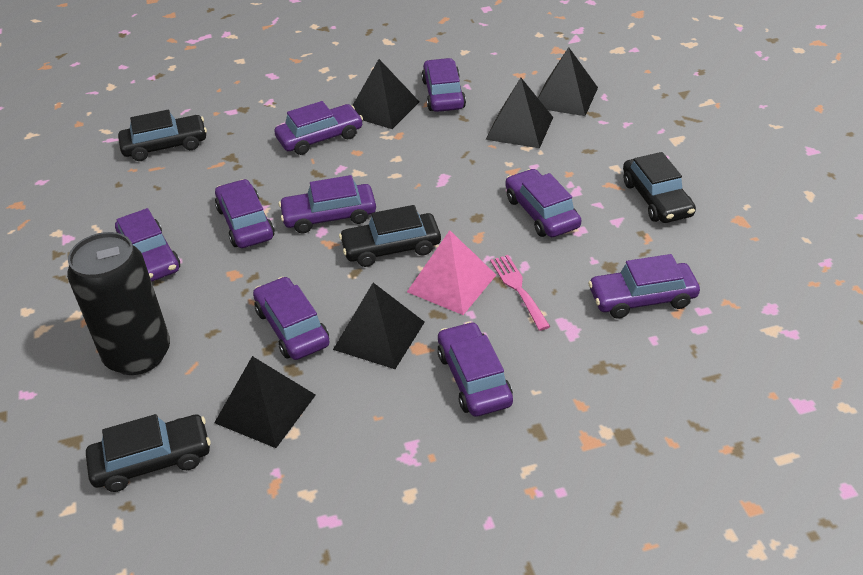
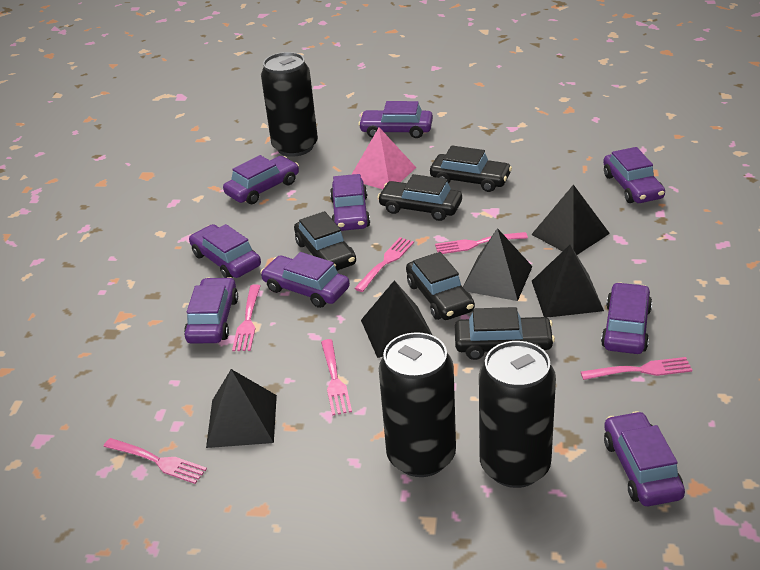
black can: [67,232,170,375] = 1 -> [261,52,318,157] [379,332,456,477] [479,341,556,488] = 3
black car: [86,414,211,492] [118,110,207,161] [339,205,441,267] [623,152,696,223] = 4 -> [294,211,356,271] [378,174,462,221] [406,252,475,320] [430,146,512,192] [455,307,555,360] = 5
pink fork: [490,255,550,331] = 1 -> [103,438,207,484] [232,284,260,351] [321,339,352,416] [354,237,414,292] [435,232,528,254] [581,357,692,380] = 6

